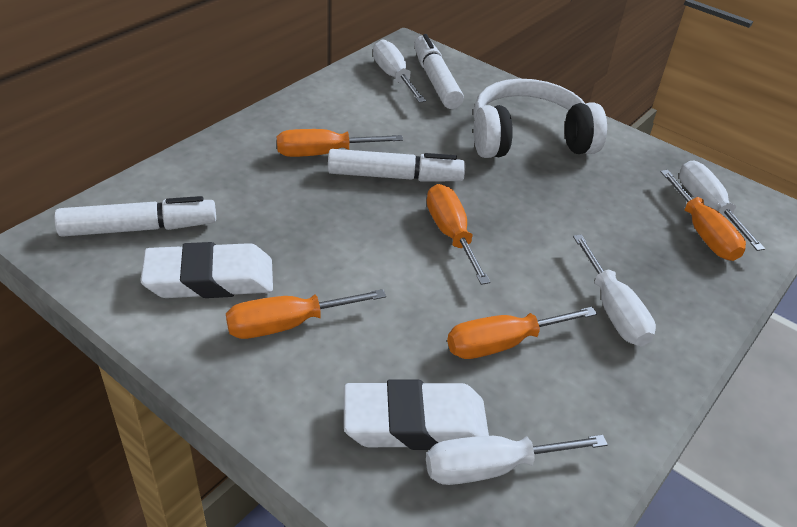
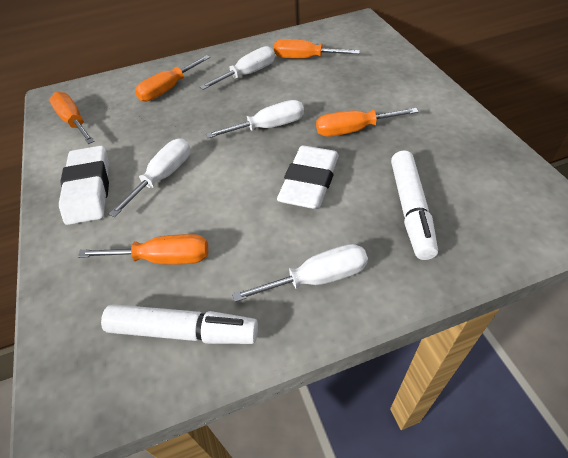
white headphones: [473,79,607,158] = 1 -> none = 0
white marker: [54,196,216,237] [328,149,465,182] [414,34,464,109] = 3 -> [101,304,258,344] [391,150,438,260] = 2

